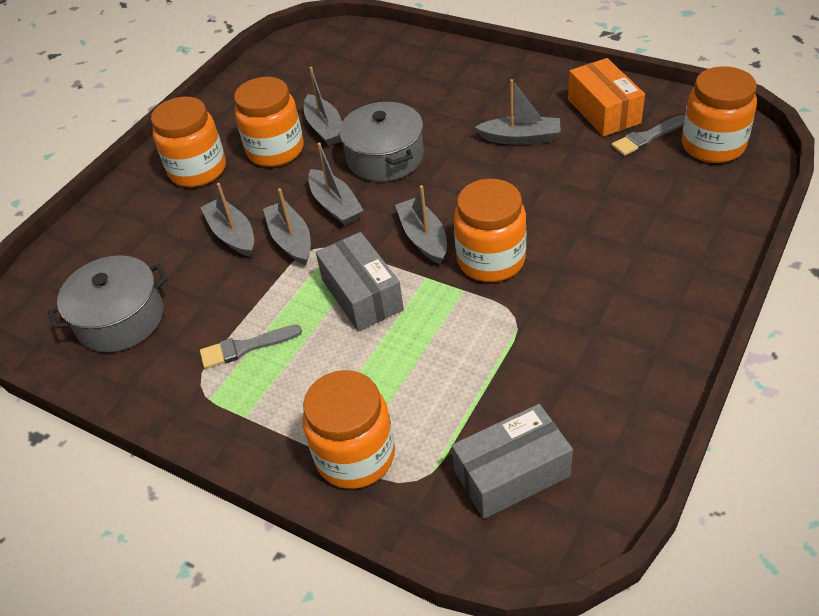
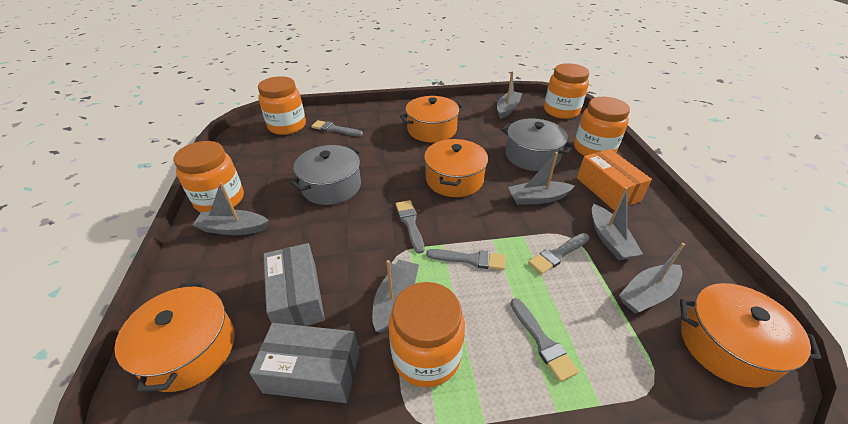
grey brush: [200,325,302,369] [612,115,685,156] = 2 -> [311,120,363,136] [396,200,424,254] [426,249,506,270] [510,298,579,382] [528,233,589,274] = 5
orange pot: none = 0 -> [114,282,235,393] [400,96,464,143] [424,139,488,197] [680,283,821,388] = 4

